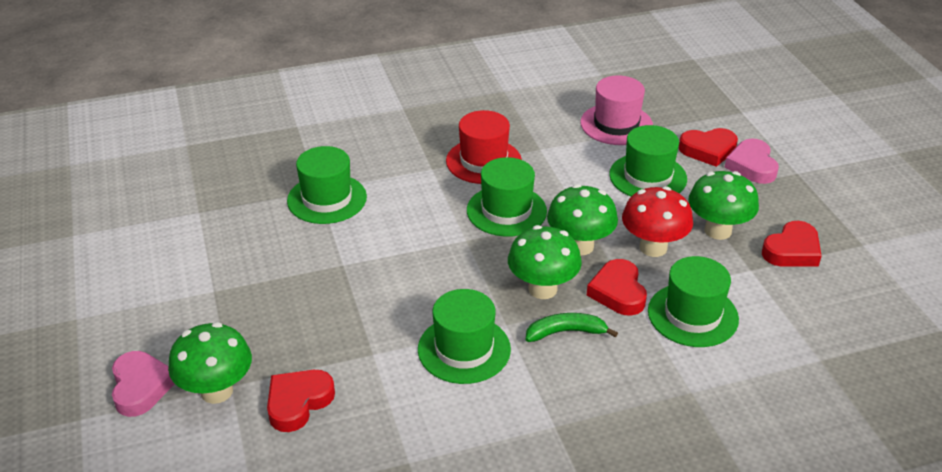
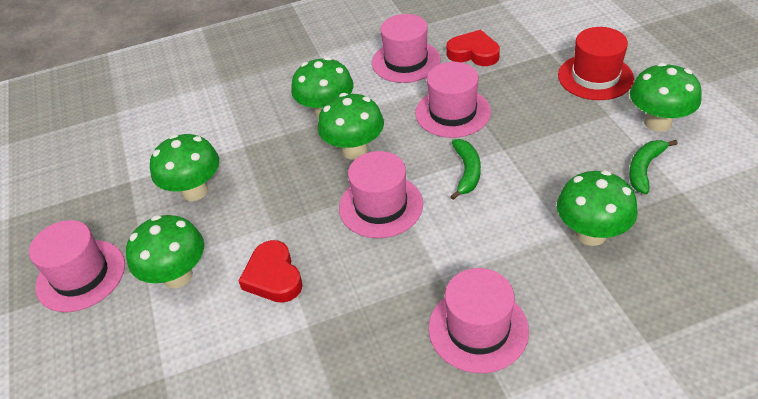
green banana: [526,313,618,342] = 1 -> [450,139,481,200] [629,140,678,194] = 2
green hat: [287,146,367,224] [418,289,511,384] [467,157,547,237] [609,125,687,196] [648,256,739,347] = 5 -> none = 0
green mushroom: [168,322,252,404] [508,225,582,299] [547,184,618,256] [688,171,759,240] = 4 -> [126,215,204,288] [150,134,219,201] [291,57,354,119] [318,93,384,160] [557,170,638,246] [630,63,702,132] = 6
pink hat: [580,76,653,145] = 1 -> [29,220,125,312] [339,151,423,238] [372,14,441,83] [415,62,491,138] [429,268,529,373] = 5
pink heart: [112,351,175,417] [725,138,779,184] = 2 -> none = 0
red heart: [267,370,335,432] [587,259,647,316] [679,128,738,167] [762,221,822,267] = 4 -> [239,240,303,303] [446,30,500,66] = 2
red mushroom: [622,186,693,257] = 1 -> none = 0

